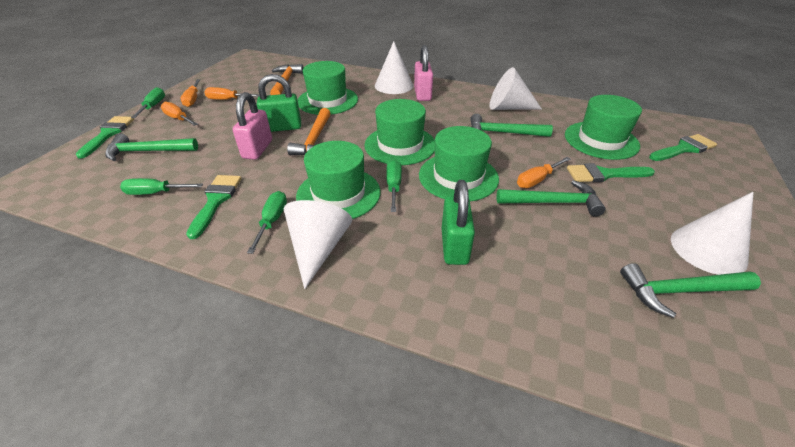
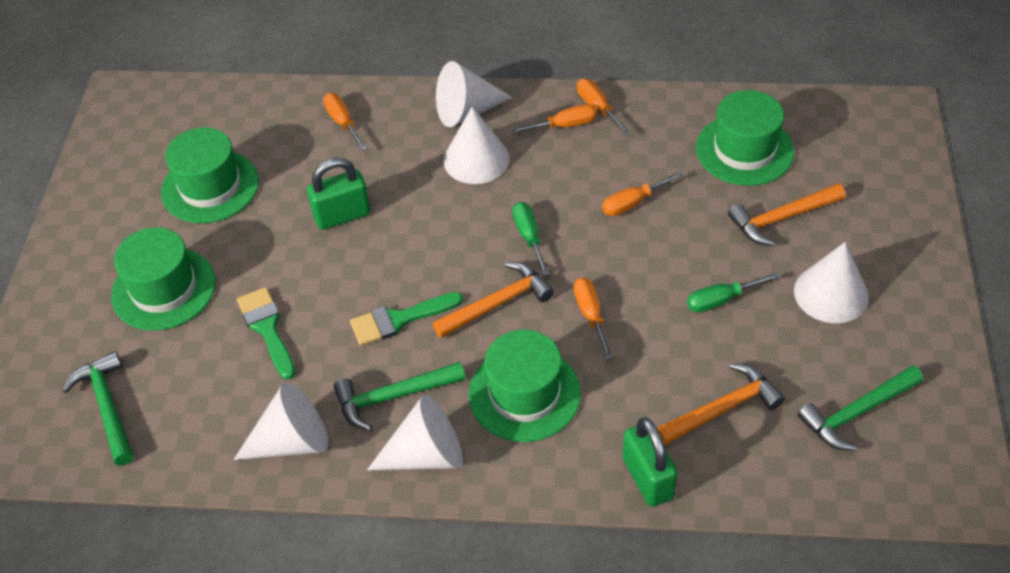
green brush: [76,116,134,159] [186,175,242,239] [567,163,655,182] [649,134,717,161] = 4 -> [237,287,295,379] [350,292,463,346] = 2
green hammer: [105,133,198,161] [470,114,553,137] [497,180,605,216] [620,263,761,318] = 4 -> [63,351,134,466] [334,362,466,430] [798,365,923,451] = 3
green hat: [296,141,380,219] [298,61,358,115] [364,99,435,165] [419,126,499,201] [565,95,642,160] = 5 -> [111,227,216,331] [161,127,259,223] [469,330,581,442] [696,90,794,186] = 4
green screwdriver: [120,178,203,195] [131,87,165,118] [247,191,287,254] [386,160,402,212] = 4 -> [513,202,549,276] [687,272,780,312] = 2
orange hammer: [270,64,304,95] [287,108,331,155] = 2 -> [433,262,554,338] [657,363,785,446] [728,183,846,246] = 3
orange screwdriver: [161,102,198,126] [180,79,200,107] [204,87,260,100] [517,157,570,188] = 4 -> [323,93,367,151] [511,104,597,134] [574,277,613,359] [577,78,631,136] [602,171,683,216] = 5
pink padlock: [233,92,272,160] [414,45,433,101] = 2 -> none = 0
white cone: [284,200,352,289] [375,41,413,94] [489,67,542,110] [671,192,754,275] = 4 -> [234,382,328,460] [367,395,463,470] [436,61,513,127] [443,107,510,184] [794,242,869,323] = 5

